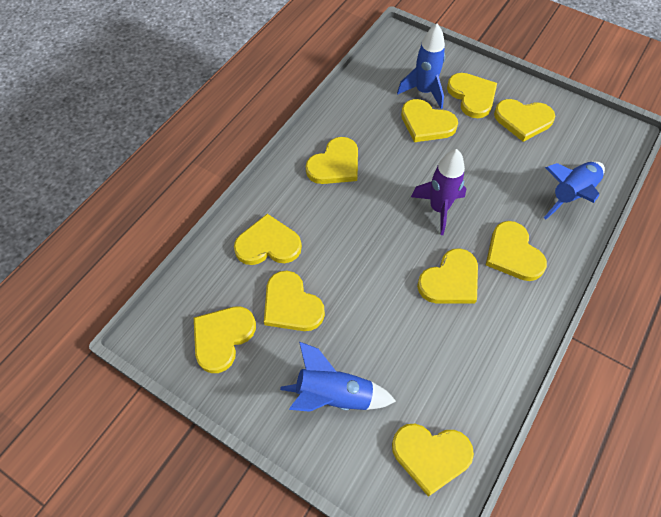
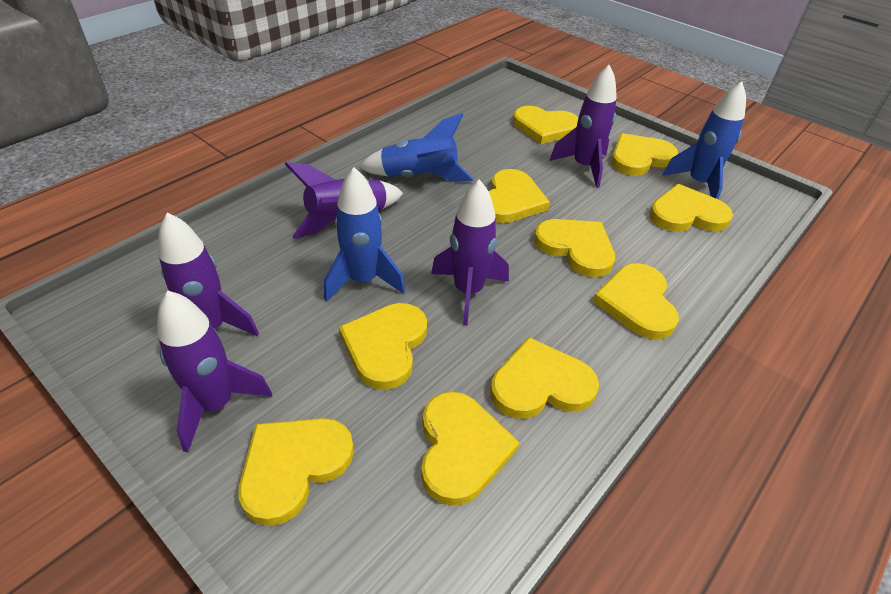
purple rocket: [411,149,467,235] = 1 -> [157,291,272,452] [158,212,259,337] [285,162,403,239] [431,179,509,326] [549,65,617,188] = 5

